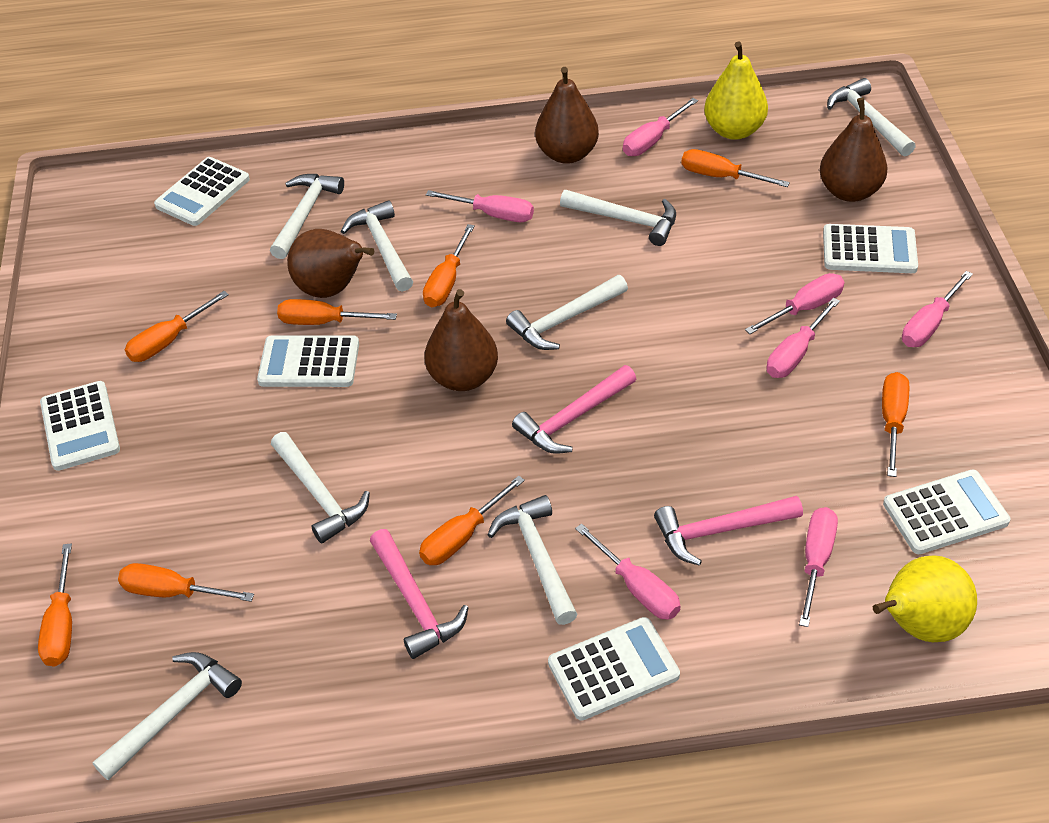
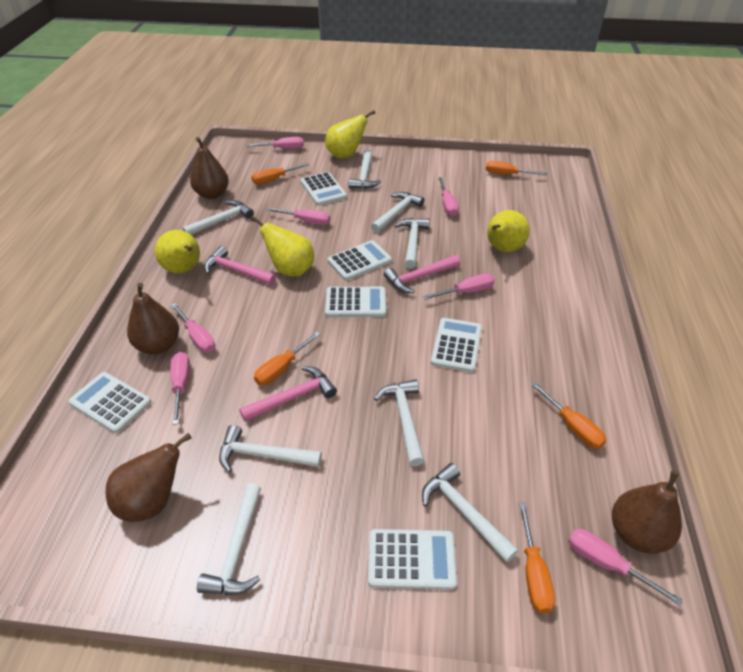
orange screwdriver: [38,543,72,667] [118,563,254,602] [125,291,229,362] [277,299,397,325] [419,476,525,565] [423,224,475,307] [681,149,790,187] [882,372,909,477] = 8 -> [252,163,309,185] [254,332,321,385] [486,161,547,175] [519,502,555,614] [530,382,607,449] = 5
yellow pear: [704,41,768,140] [873,555,977,642] = 2 -> [155,230,200,273] [250,216,314,277] [325,110,376,158] [487,210,530,252] = 4

